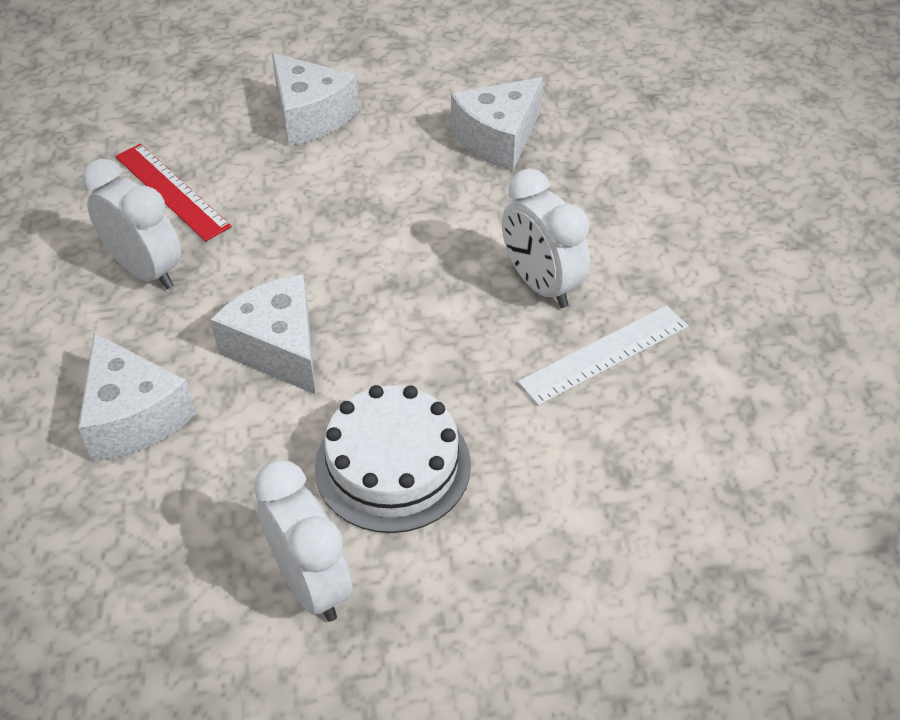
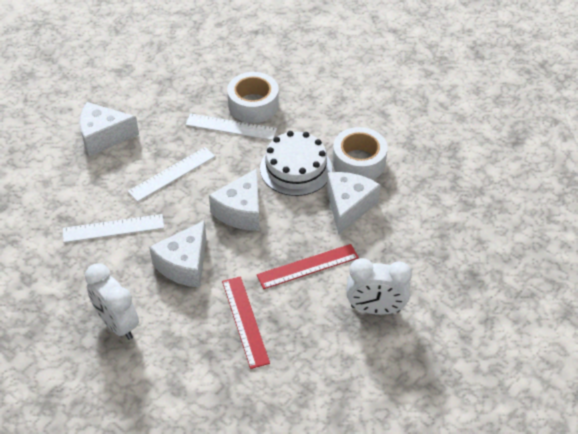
red ruler: [115,144,231,241] = 1 -> [222,276,270,369] [257,244,359,289] = 2
white clock: [82,159,181,289] [254,460,352,622] [502,168,590,308] = 3 -> [85,264,139,340] [346,258,412,315] = 2
white ruler: [518,305,688,406] = 1 -> [63,214,164,243] [128,147,215,202] [185,113,277,140] = 3
white tape: none = 0 -> [227,72,279,123] [332,127,388,180] = 2

